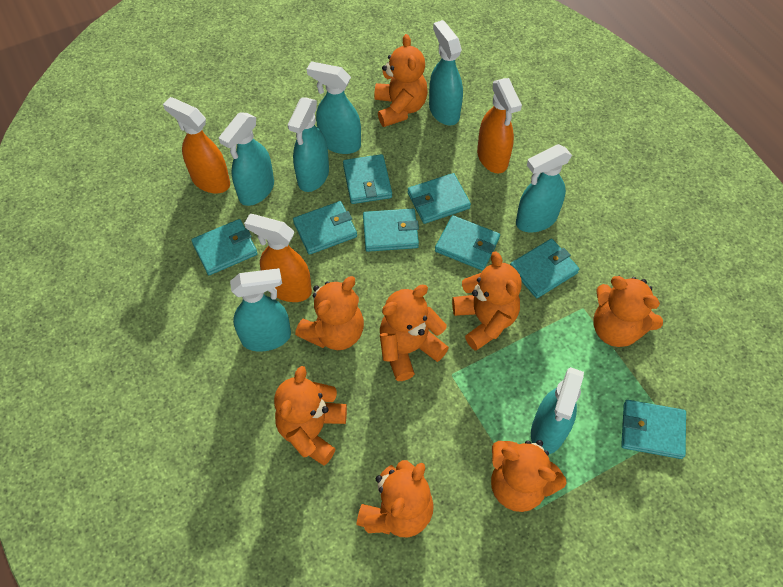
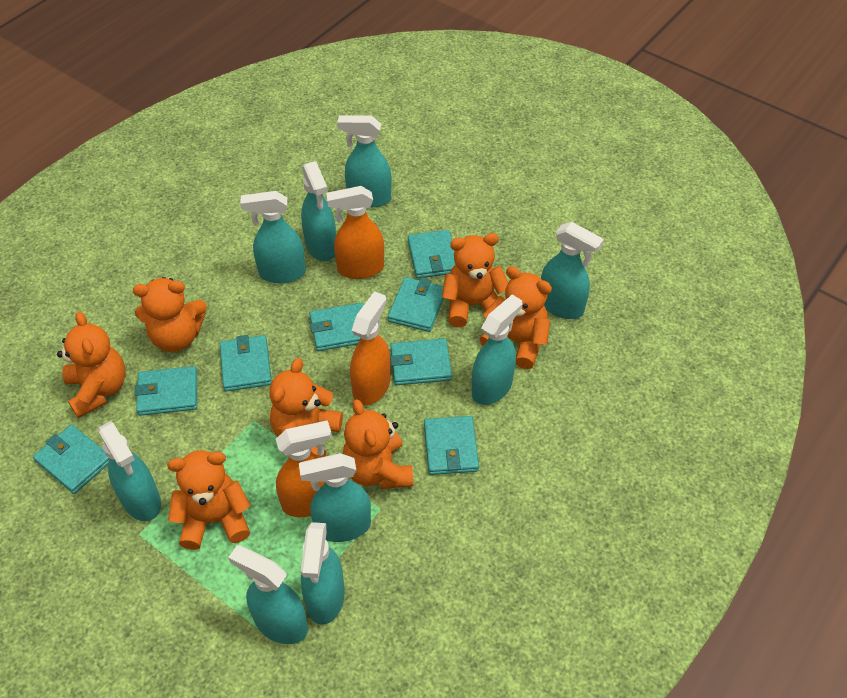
orange teddy bear: [274,366,347,465] [295,276,364,350] [356,460,434,537] [374,34,428,127] [380,285,449,381] [452,251,521,351] [491,440,566,512] [593,276,663,347] = 8 -> [57,312,126,418] [133,277,207,352] [167,450,250,550] [269,358,343,457] [343,399,413,489] [442,233,508,327] [480,266,552,369] = 7
turquoise spray bottle: [219,112,274,206] [230,268,291,351] [288,98,329,192] [307,61,361,154] [429,20,463,126] [516,144,572,233] [531,367,584,454] = 7 -> [97,421,161,521] [228,545,308,644] [240,191,306,283] [299,453,371,542] [301,161,336,261] [301,522,345,625] [337,115,392,207] [472,294,522,405] [541,222,604,319] = 9

